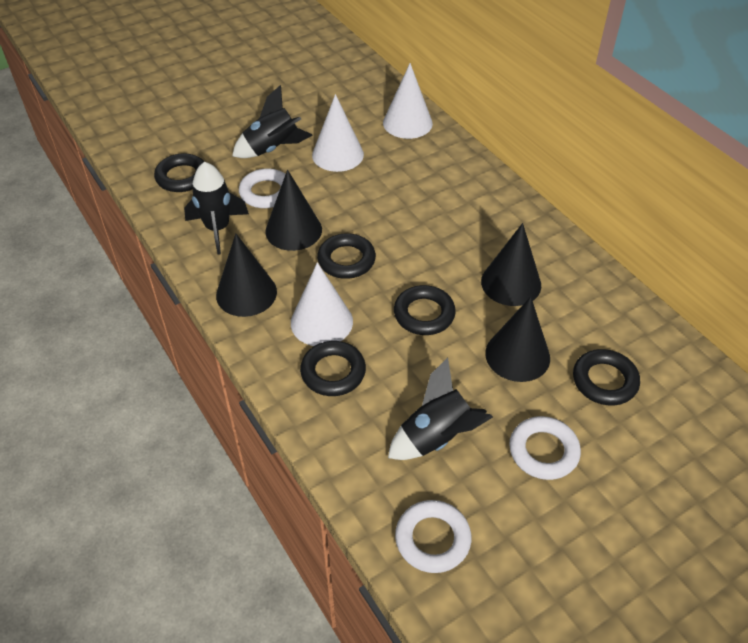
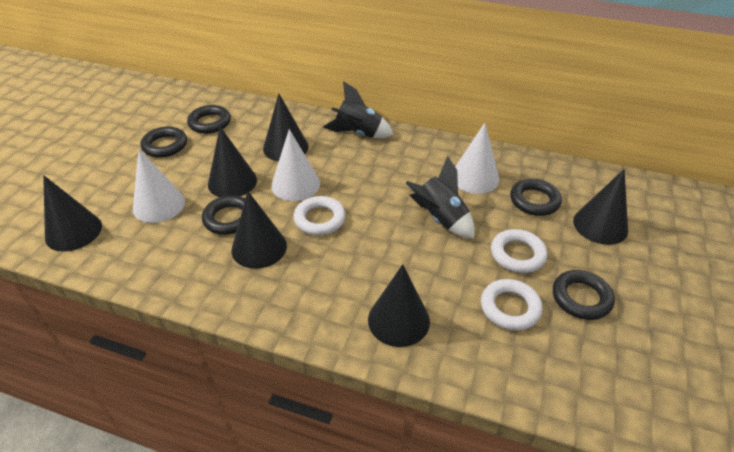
black cone: [216,234,277,317] [265,170,322,251] [481,223,541,306] [485,297,550,382] = 4 -> [43,175,102,252] [208,127,257,197] [232,191,287,269] [263,94,308,161] [368,264,430,347] [573,169,628,245] = 6
black rocket: [184,162,249,255] [232,85,313,158] [388,358,493,460] = 3 -> [323,82,394,138] [406,156,475,239] = 2

